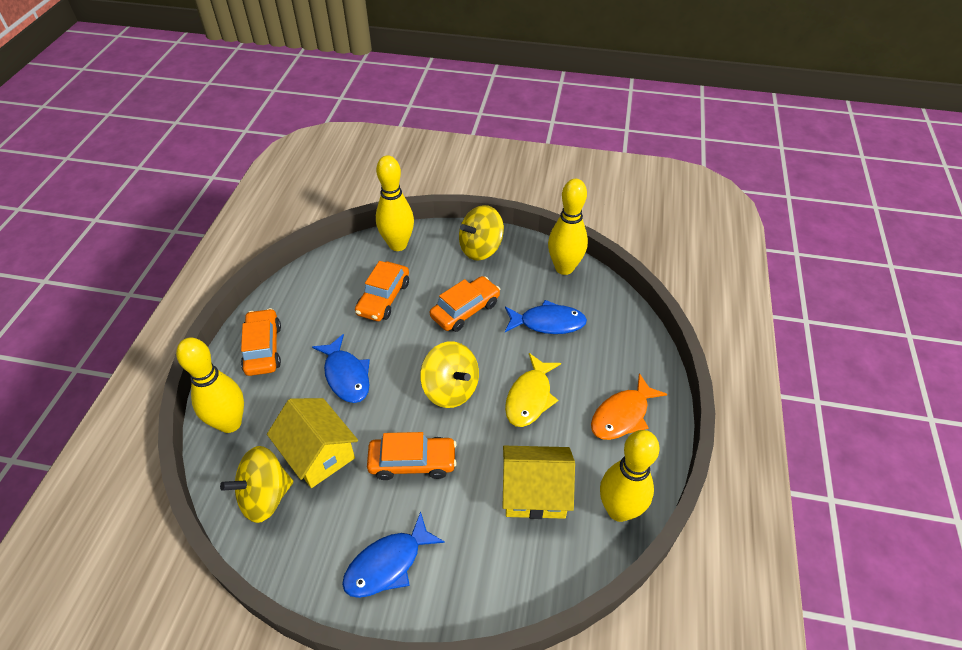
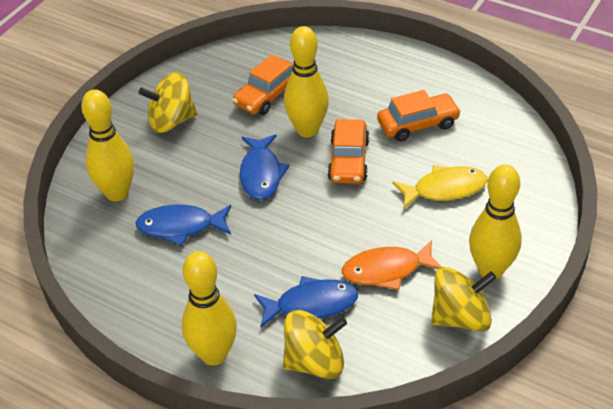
orange car: [241,308,281,376] [355,261,409,321] [367,432,457,480] [430,276,500,332] = 4 -> [232,55,294,115] [328,119,370,184] [377,90,461,142] = 3
yellow house: [267,398,358,488] [502,446,575,519] = 2 -> none = 0

